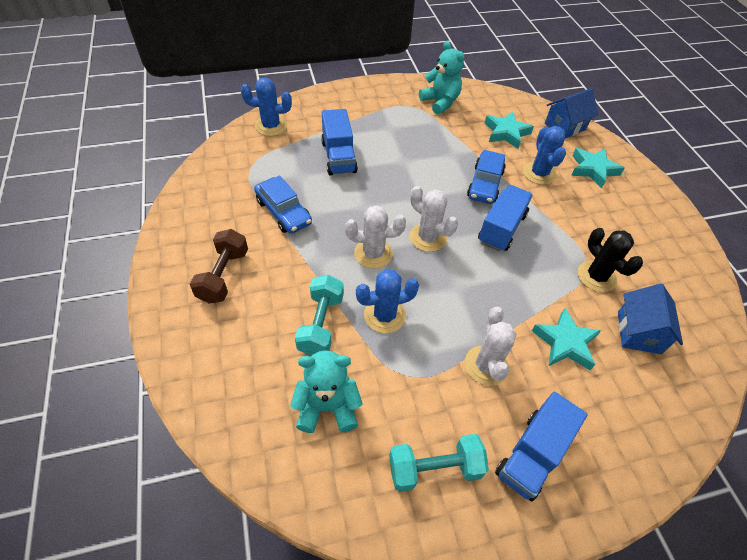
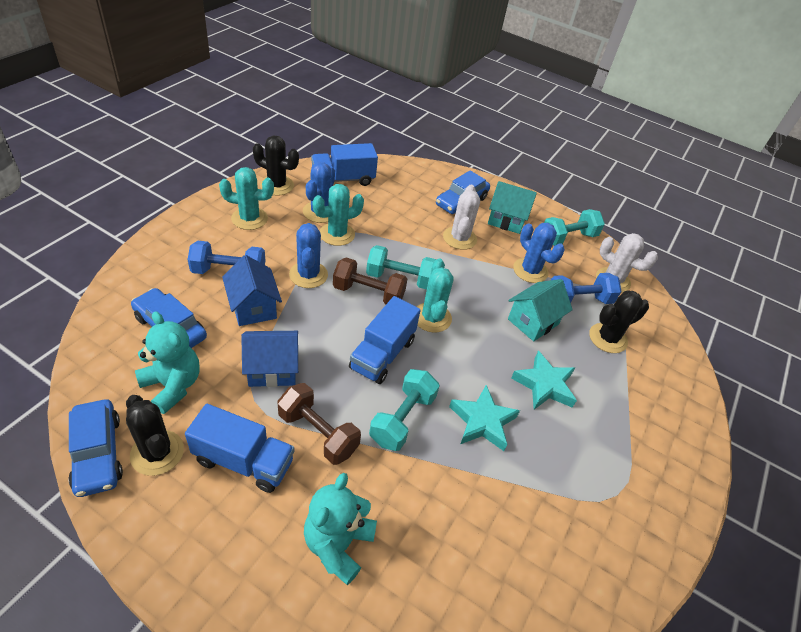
black cactus: [578,228,643,292] = 1 -> [126,395,184,476] [253,136,299,196] [589,290,649,353] = 3
blue car: [254,175,312,234] [467,150,506,204] = 2 -> [68,399,123,497] [131,288,207,348] [436,170,490,214] = 3
blue dumbbell: none = 0 -> [188,241,265,274] [551,273,622,304] = 2
brown dumbbell: [190,229,248,303] = 1 -> [277,383,361,465] [333,257,407,304] = 2
turquoise cactus: none = 0 -> [219,167,274,230] [313,184,364,246] [417,259,454,333] = 3
turquoise dumbbell: [295,275,344,356] [389,434,489,492] = 2 -> [366,245,436,289] [369,369,440,451] [544,209,605,246] = 3
turquoise house: none = 0 -> [488,181,537,234] [508,279,573,341] = 2
turquoise star: [485,111,534,149] [532,308,601,370] [571,148,625,189] = 3 -> [449,385,520,451] [511,351,577,410] = 2
white cactus: [345,205,406,269] [410,186,458,252] [465,307,516,386] = 3 -> [443,185,480,250] [596,233,658,293] = 2

